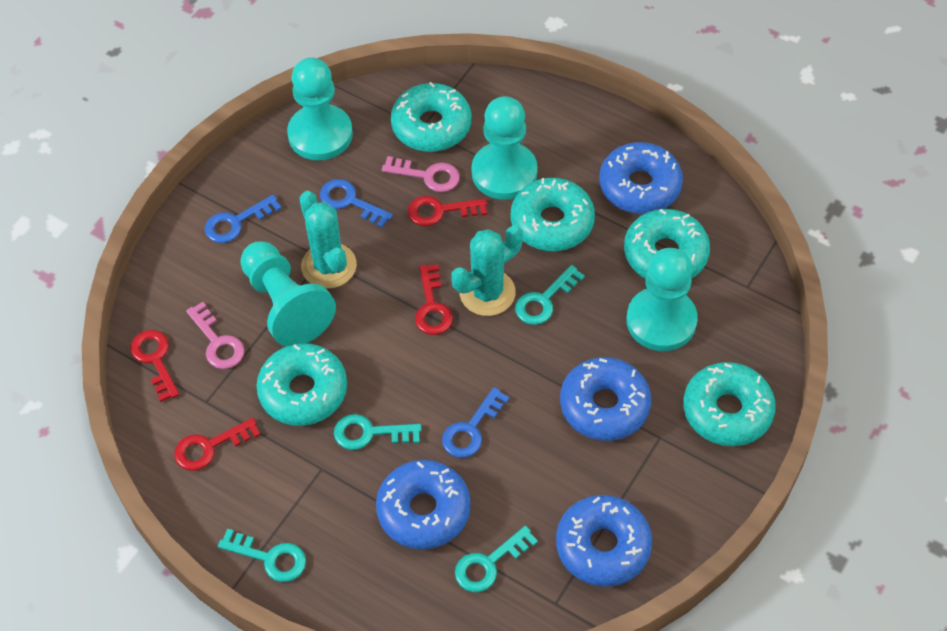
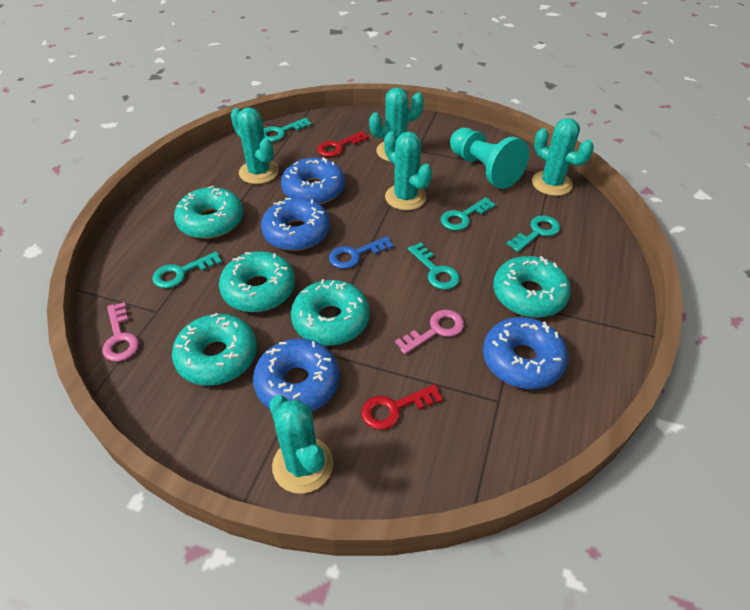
blue key: [205,195,282,243] [320,179,393,228] [442,387,510,458] = 3 -> [329,236,394,269] = 1
red key: [130,330,179,402] [174,418,260,471] [408,196,487,226] [415,264,453,335] = 4 -> [317,131,369,157] [361,384,443,430] = 2
turquoise cactus: [299,191,357,289] [451,225,523,316] = 2 -> [231,107,279,184] [269,395,333,494] [369,87,424,162] [384,131,432,210] [532,118,594,196] = 5
turquoise key: [218,529,306,582] [334,414,422,450] [455,526,538,592] [515,265,585,325] = 4 -> [152,252,222,288] [264,118,312,142] [408,242,460,290] [441,197,496,231] [507,215,560,252] = 5
turquoise pawn: [240,241,336,346] [287,57,353,160] [472,96,538,200] [627,248,698,351] = 4 -> [450,128,529,189] = 1

